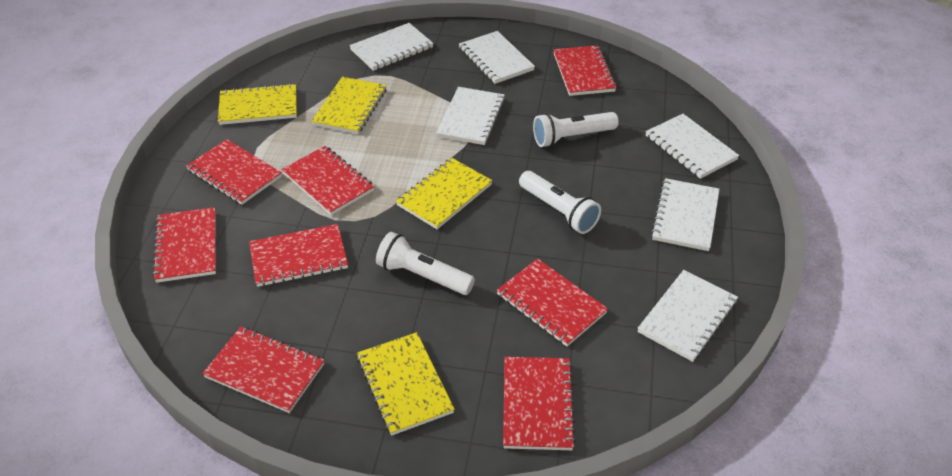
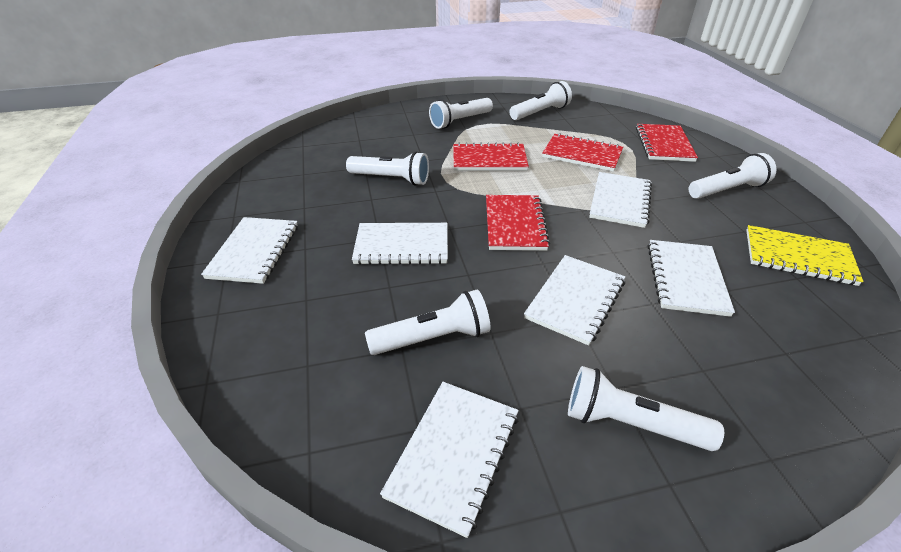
red notebook: [152,207,216,283] [186,139,282,205] [202,327,324,413] [249,224,348,287] [282,146,374,215] [497,259,608,347] [503,357,576,450] [553,45,617,96] = 8 -> [453,142,529,171] [486,195,550,251] [542,133,623,172] [636,124,698,162] = 4
white flashlight: [376,232,475,295] [519,171,601,234] [533,112,619,147] = 3 -> [346,151,429,186] [365,289,490,355] [429,98,493,129] [509,81,572,120] [568,366,724,451] [689,153,776,199] = 6
yellow notebook: [218,83,297,125] [312,77,387,134] [357,332,455,436] [396,158,492,229] = 4 -> [746,225,864,286] = 1

